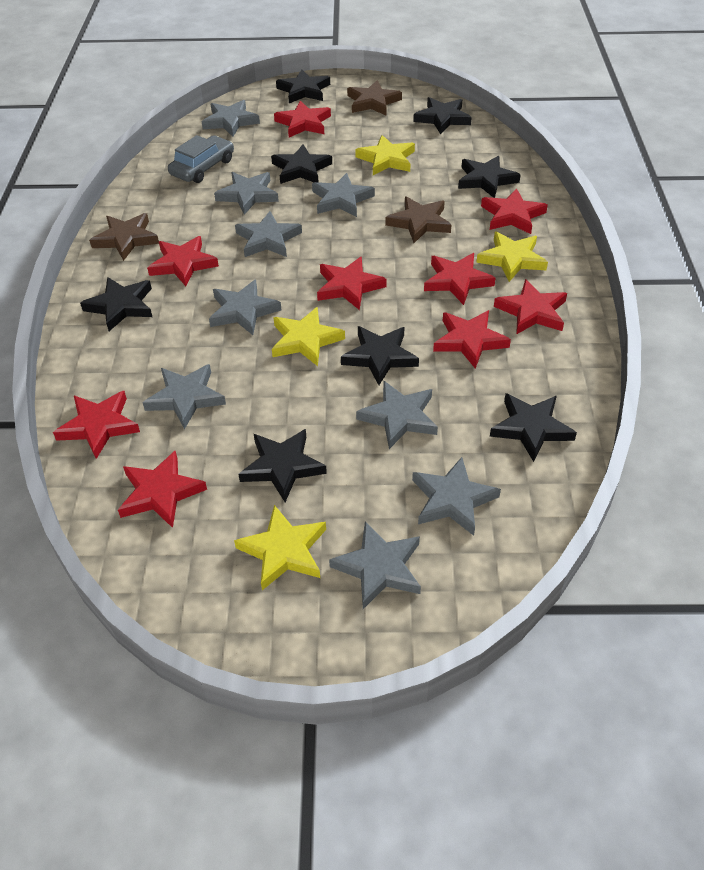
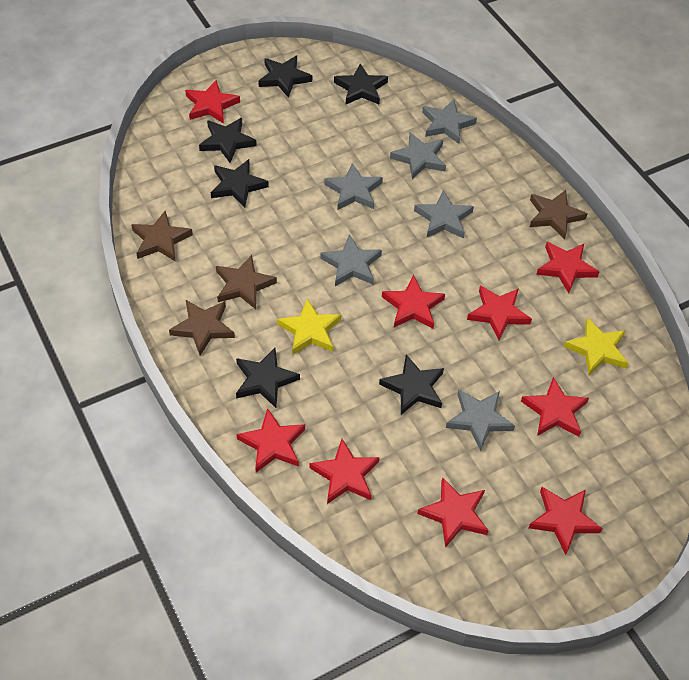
black star: [80,277,152,331] [238,429,327,502] [271,144,332,184] [276,69,330,103] [341,326,419,385] [413,97,472,134] [458,156,521,198] [490,393,577,462] = 8 -> [199,118,257,163] [211,159,269,208] [236,348,300,408] [258,56,312,98] [334,64,388,104] [379,354,444,415] = 6
brown star: [89,213,159,261] [347,80,402,115] [385,196,451,243] = 3 -> [131,211,193,262] [169,300,235,355] [216,255,277,309] [530,190,588,240] = 4
grey car: [168,135,234,183] = 1 -> none = 0
grey star: [143,364,226,429] [201,100,260,137] [209,279,281,335] [214,172,279,215] [235,211,302,257] [312,173,375,217] [329,521,421,609] [356,380,438,449] [412,457,501,536] = 9 -> [320,235,382,286] [324,163,383,210] [390,132,446,179] [414,190,474,239] [422,99,477,144] [446,390,515,451] = 6
yellow star: [234,505,326,590] [272,307,345,366] [355,135,415,175] [476,232,548,282] = 4 -> [277,299,341,354] [564,317,629,375] = 2

